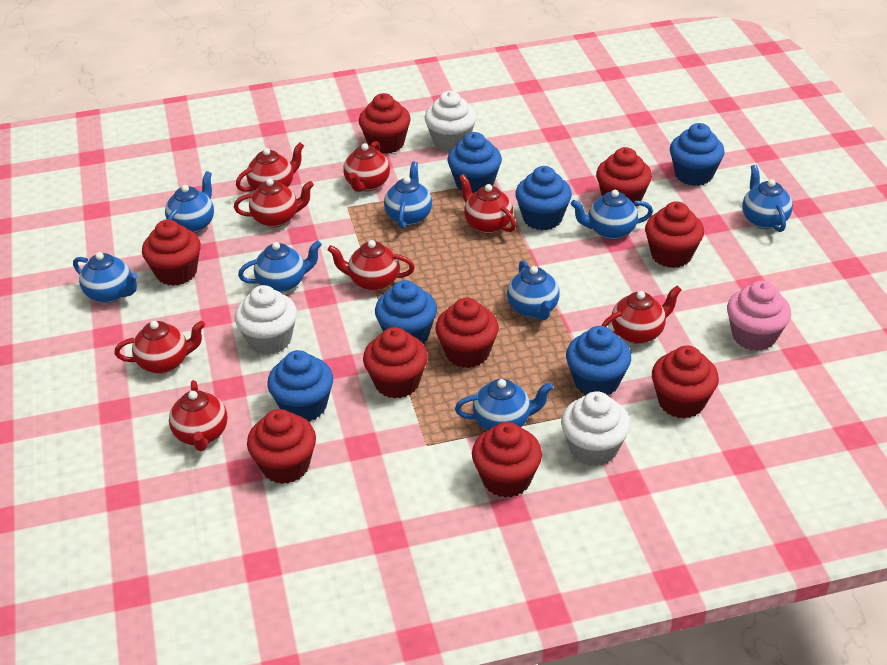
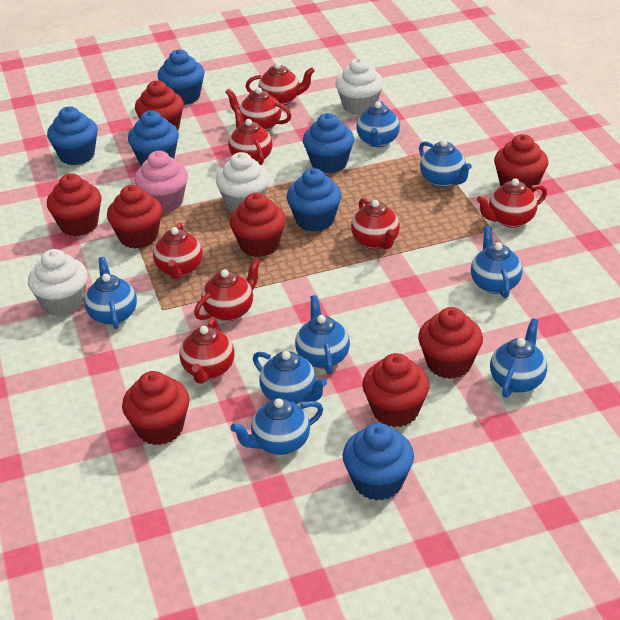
red cupcake: [142,220,201,286] [247,409,316,484] [359,93,411,154] [363,327,428,399] [435,298,499,368] [472,422,542,498] [596,147,652,207] [645,201,704,268] [652,346,719,419] = 9 -> [47,173,102,236] [107,185,162,249] [122,371,190,445] [135,81,184,130] [229,193,286,257] [362,353,430,427] [418,307,483,379] [494,134,548,193] = 8

